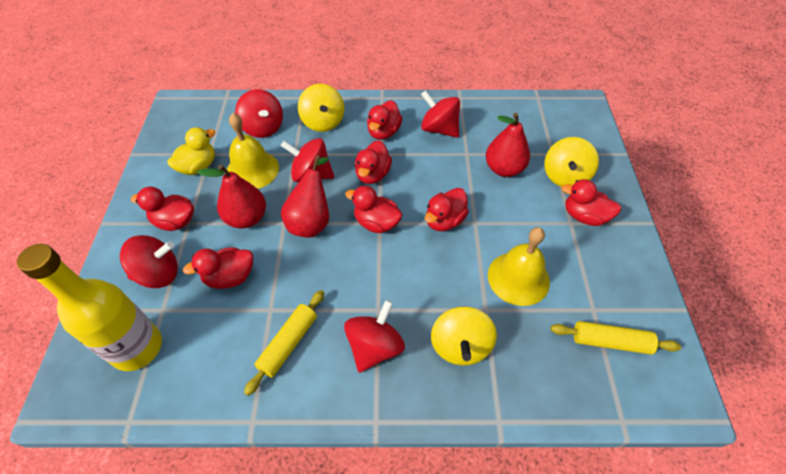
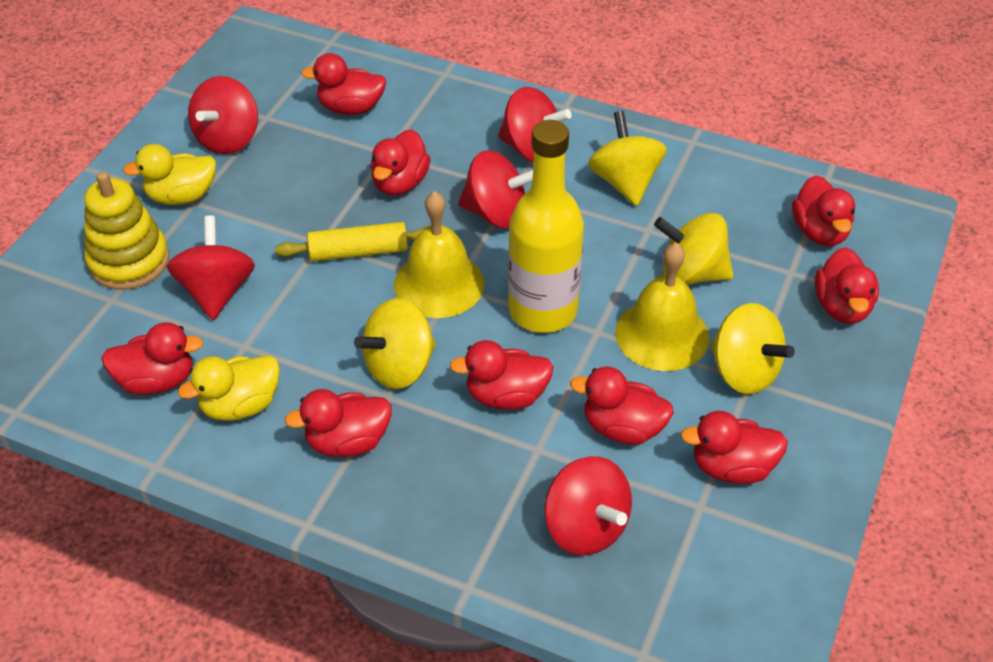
red duck: [131,187,194,231] [183,247,253,289] [345,186,402,233] [354,140,392,184] [367,100,402,140] [425,188,469,231] [561,179,621,226] = 7 -> [101,322,203,395] [284,389,392,457] [301,53,387,115] [370,129,431,195] [450,340,554,410] [570,366,674,445] [680,411,788,484] [792,175,855,246] [814,247,879,324] = 9
red pear: [197,165,266,229] [281,155,329,238] [486,113,530,177] = 3 -> none = 0
yellow duck: [167,127,215,175] = 1 -> [123,144,216,205] [178,355,280,421] = 2
yellow rolling pin: [244,290,324,396] [550,321,681,355] = 2 -> [275,222,427,262] = 1
yellow spinning top: [298,84,345,132] [431,306,497,365] [544,137,599,187] = 3 -> [354,298,436,389] [588,111,667,206] [654,213,734,285] [710,303,795,394] = 4
yellow stacking toy: none = 0 -> [84,172,169,290] = 1

